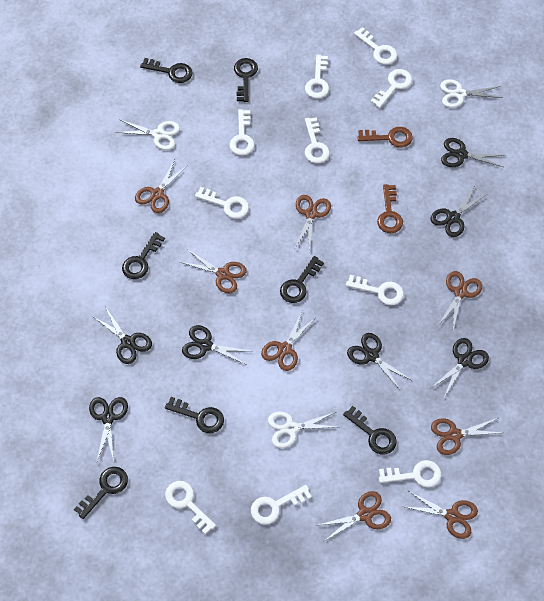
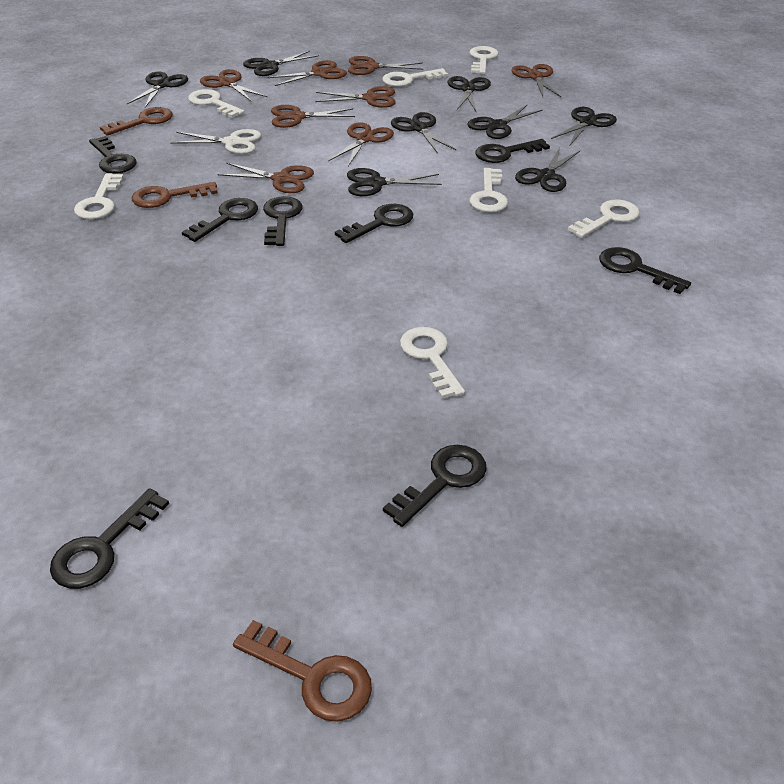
black key: [74,467,128,519] [122,232,165,279] [140,58,193,83] [165,397,224,433] [234,58,258,102] [280,256,324,303] [343,406,397,454] = 7 -> [50,488,169,589] [89,136,137,174] [182,198,258,242] [263,196,303,246] [335,204,413,243] [383,445,487,527] [476,139,550,163] [599,247,691,294] = 8
black scissors: [89,397,128,461] [92,308,152,364] [182,325,250,365] [347,333,411,391] [431,186,487,237] [431,338,489,397] [441,138,503,167] = 7 -> [127,71,188,108] [243,51,319,76] [347,168,442,196] [391,112,457,154] [447,76,491,111] [467,104,543,139] [515,147,580,192] [551,107,617,145] = 8
brown key: [358,127,413,148] [377,184,403,233] = 2 -> [100,107,173,136] [132,182,218,208] [233,620,372,722] = 3
white key: [165,481,216,534] [195,187,249,219] [230,109,254,155] [251,485,312,525] [305,55,329,99] [305,117,330,163] [346,275,404,305] [354,27,397,65] [371,69,412,108] [379,460,441,487] = 10 -> [74,173,124,219] [188,89,245,118] [382,68,448,87] [400,327,465,399] [469,46,498,74] [470,168,508,212] [568,200,640,238] = 7
white scissors: [116,120,180,150] [268,412,336,448] [440,80,503,108] = 3 -> [170,129,261,154] = 1

